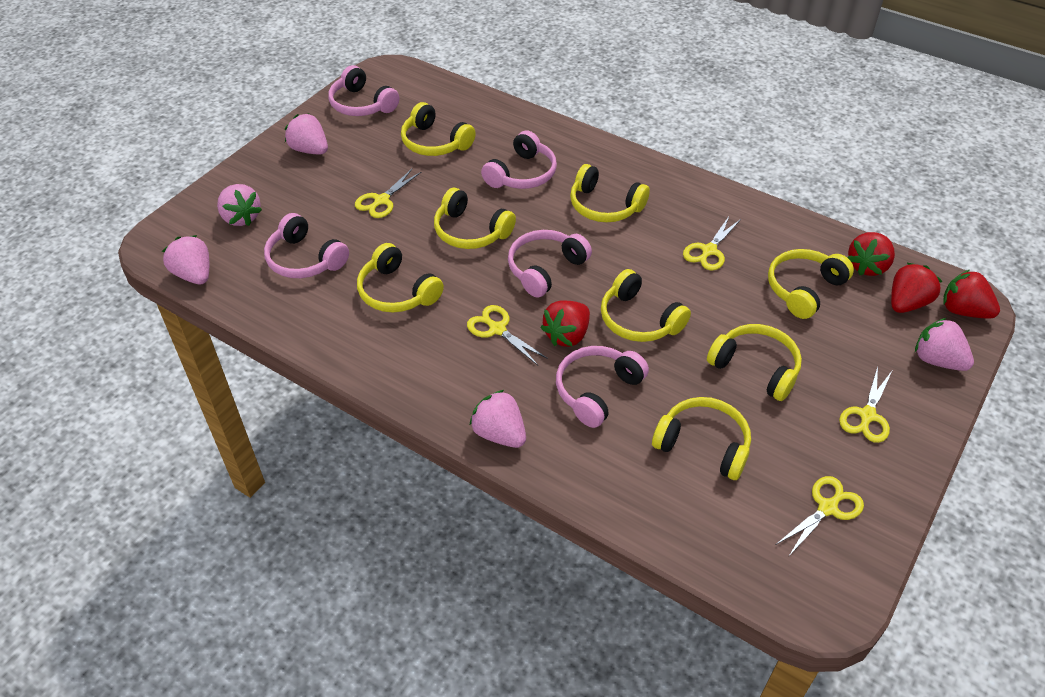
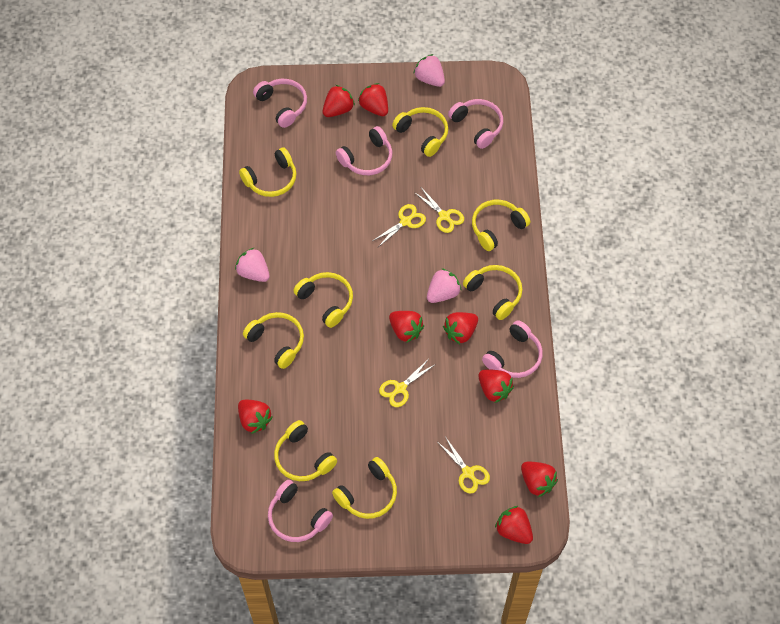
pink strawberry: [162,235,209,284] [217,184,262,226] [285,113,328,154] [469,390,526,448] [915,318,974,371] = 5 -> [235,248,270,282] [413,54,445,87] [427,268,461,303] = 3
red strawberry: [540,301,590,347] [847,232,895,276] [891,263,942,313] [943,270,1000,318] = 4 -> [238,400,273,434] [323,85,355,117] [358,83,388,116] [389,311,424,343] [443,312,478,344] [479,370,514,403] [495,506,533,544] [521,462,558,497] = 8
yellow scissors: [355,169,421,218] [467,305,548,365] [683,215,741,271] [777,476,864,556] [839,366,892,443] = 5 -> [373,204,426,247] [379,360,436,407] [414,189,464,233] [439,438,490,494] = 4

